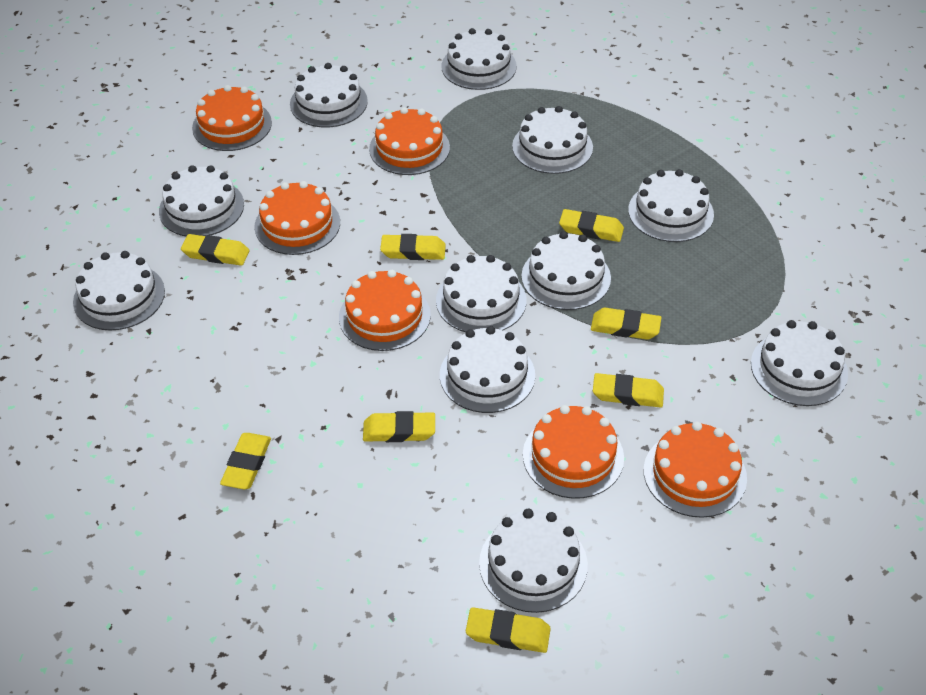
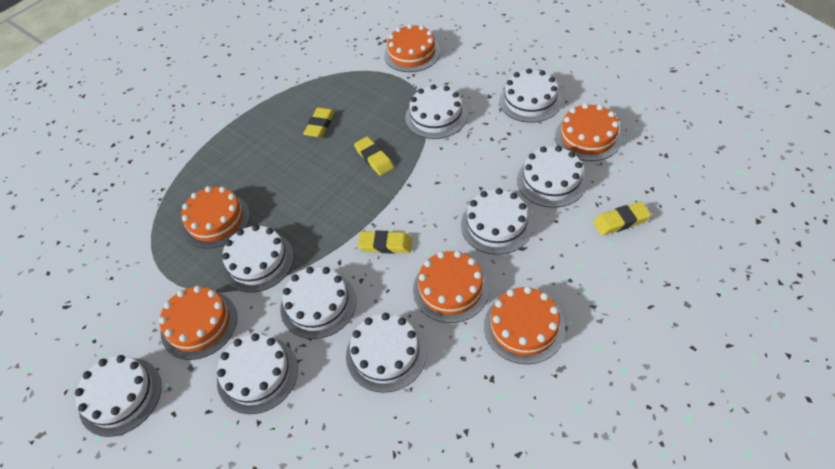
white cake: [73,251,165,330] [159,165,244,237] [290,63,368,128] [436,255,527,332] [440,326,535,413] [441,28,517,90] [479,509,588,613] [512,106,593,174] [521,231,611,310] [628,169,714,242] [751,320,848,406] = 11 -> [75,355,162,437] [217,333,298,414] [222,225,294,293] [280,267,356,339] [346,313,427,393] [406,84,467,139] [461,188,533,255] [499,68,562,123] [517,146,587,208] = 9
yellow eraser: [181,234,249,266] [220,433,271,489] [363,411,435,442] [380,234,446,260] [466,607,551,653] [559,209,624,242] [591,308,662,340] [593,373,664,408] = 8 -> [303,107,335,138] [354,136,394,176] [358,231,412,254] [593,202,651,236] = 4

